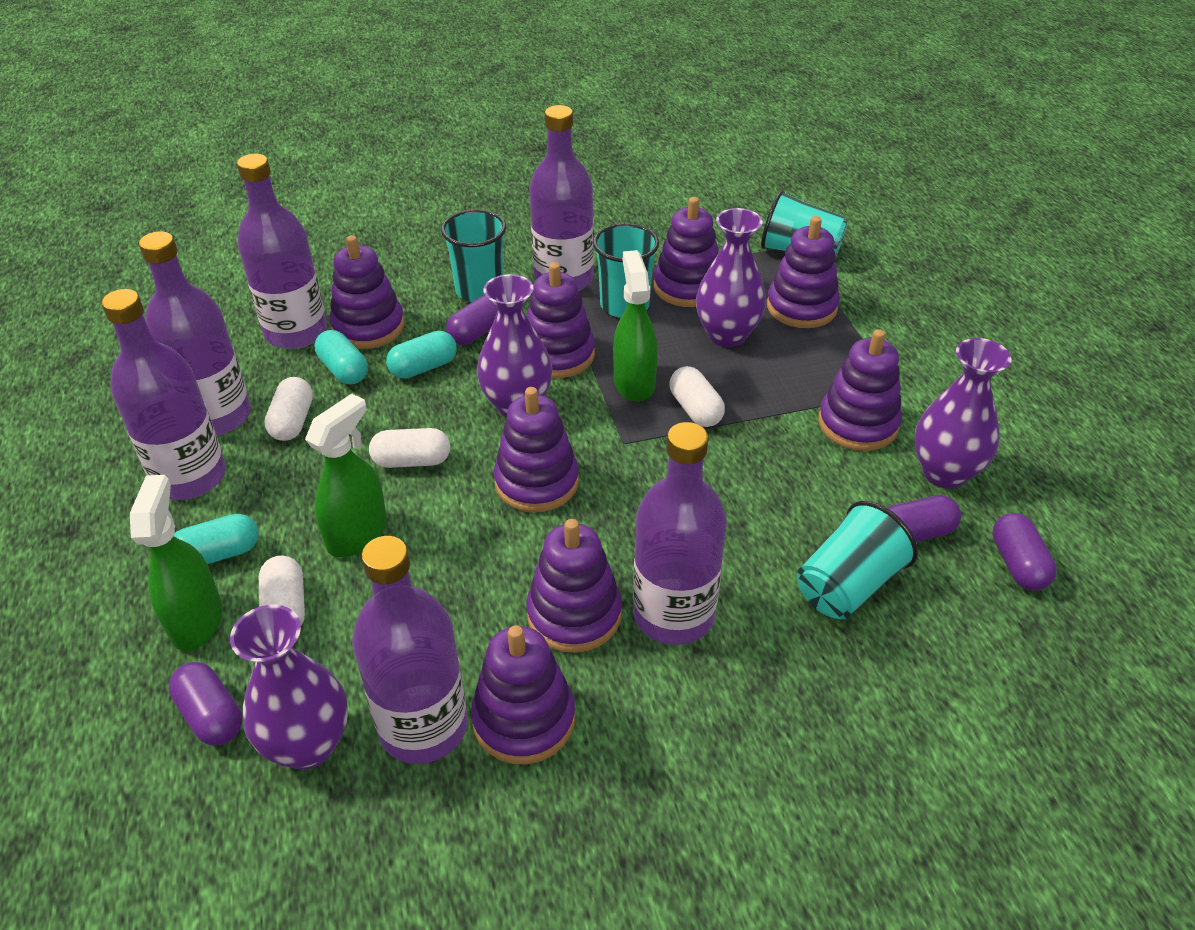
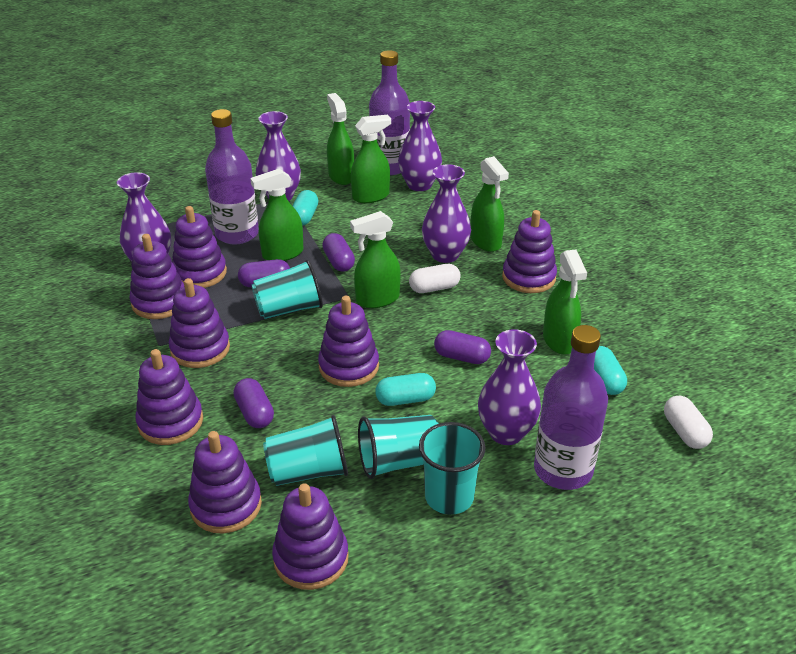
green spray bottle: [130,475,222,651] [305,394,387,557] [613,250,658,402] = 3 -> [250,169,303,261] [327,93,354,185] [350,211,401,308] [351,115,391,203] [470,156,509,252] [543,250,587,355] = 6
purple bottle: [102,289,226,500] [139,231,251,436] [237,154,327,349] [352,536,468,764] [529,105,594,291] [633,422,727,645] = 6 -> [205,109,259,244] [369,50,410,175] [534,325,608,490] = 3
purple vase: [230,605,348,770] [477,274,552,418] [696,208,766,347] [914,338,1012,489] = 4 -> [117,172,171,261] [256,111,301,201] [398,101,442,191] [422,164,471,263] [478,329,541,445] = 5
white capsule: [259,555,305,625] [264,377,313,441] [369,428,450,468] [670,366,725,427] = 4 -> [409,264,461,293] [664,396,713,449] = 2

